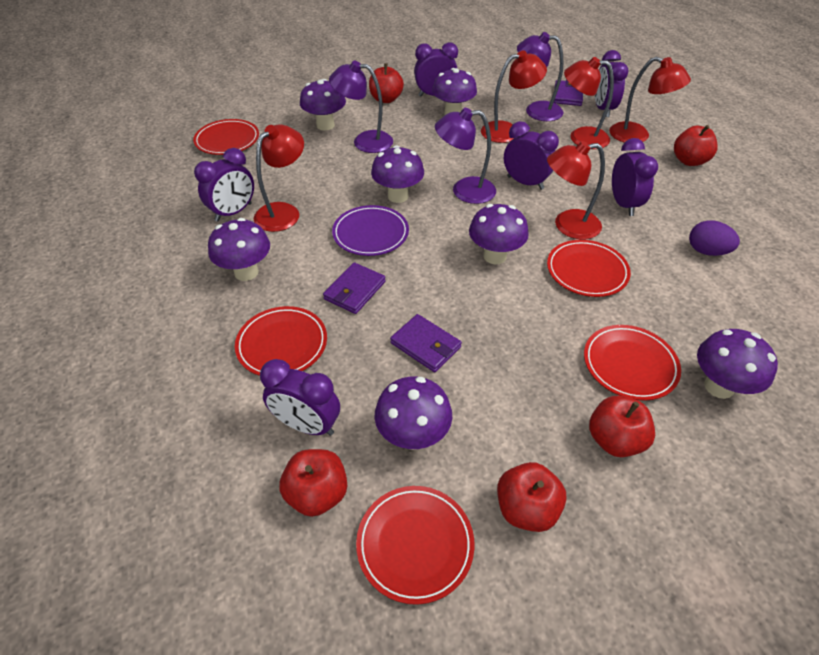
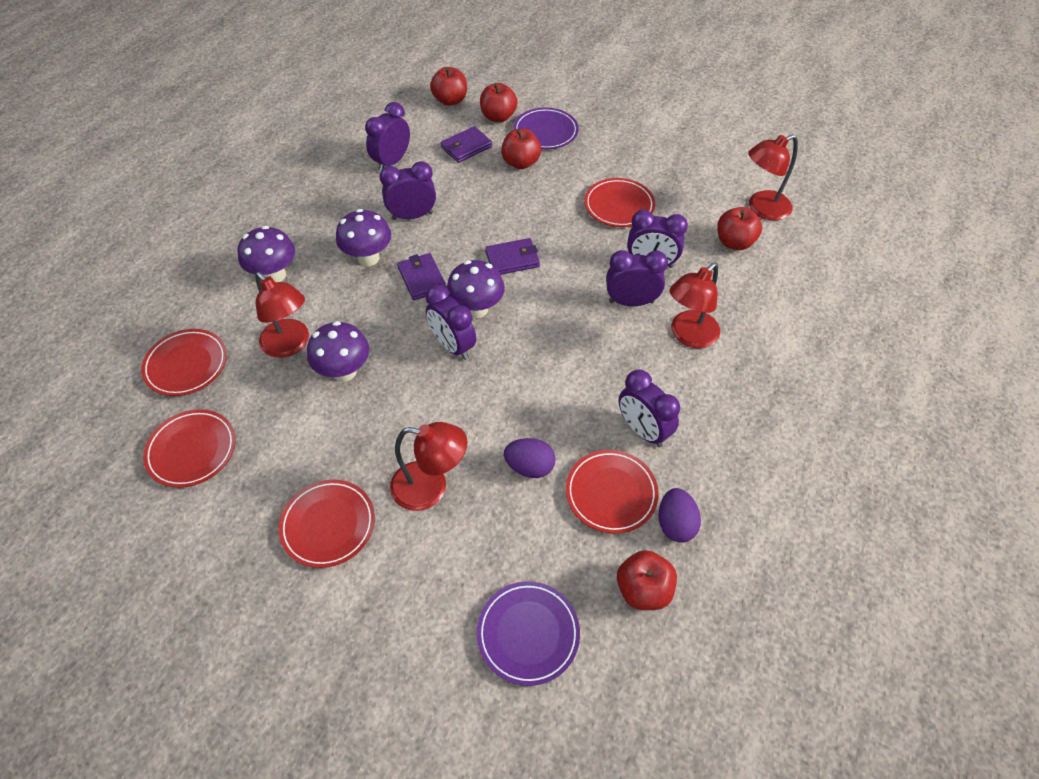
purple egg: [689,220,740,256] = 1 -> [504,438,556,478] [659,488,701,543] = 2
purple lamp: [329,61,393,153] [435,108,496,204] [517,32,564,121] = 3 -> none = 0
purple mushroom: [208,218,270,281] [300,79,346,131] [371,145,424,203] [374,377,452,450] [432,68,477,115] [469,204,529,264] [697,329,778,399] = 7 -> [237,226,295,282] [307,321,369,382] [336,209,391,266] [447,260,505,318] = 4
purple plate: [332,205,409,256] = 1 -> [477,581,580,686] [514,107,579,149] = 2
red lamp: [254,124,304,232] [481,50,547,143] [547,141,605,239] [564,57,614,149] [609,57,691,142] = 5 -> [255,272,309,358] [390,422,467,511] [669,263,720,348] [748,134,798,221] = 4

